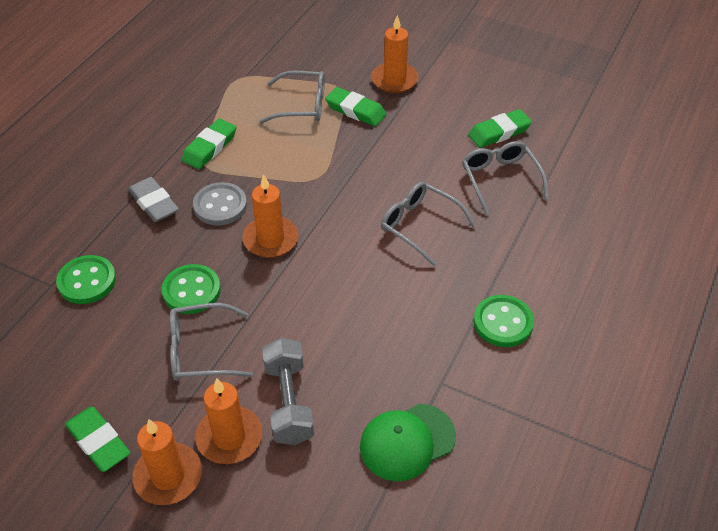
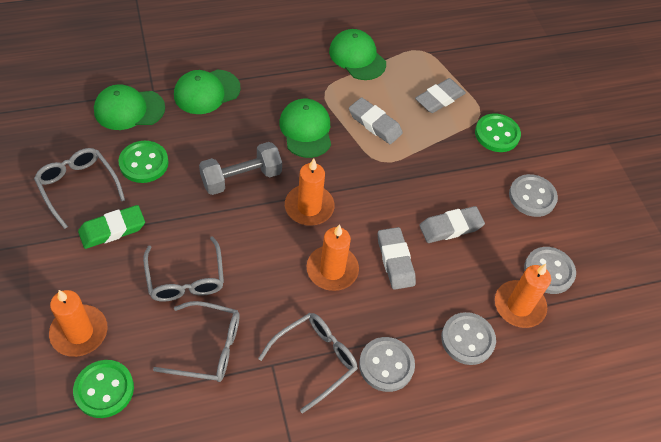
green cap: [360,404,456,481] = 1 -> [94,84,165,130] [174,69,241,114] [279,99,331,158] [329,29,386,80] = 4
green eraser: [65,407,130,472] [182,119,236,169] [325,87,387,126] [468,109,532,148] = 4 -> [78,205,145,249] = 1
grey button: [193,182,247,226] = 1 -> [359,337,415,392] [441,312,496,365] [509,174,558,217] [524,247,576,294] = 4
grey eraser: [128,177,179,222] = 1 -> [349,97,403,144] [378,227,416,290] [415,78,466,113] [419,206,485,243] = 4

